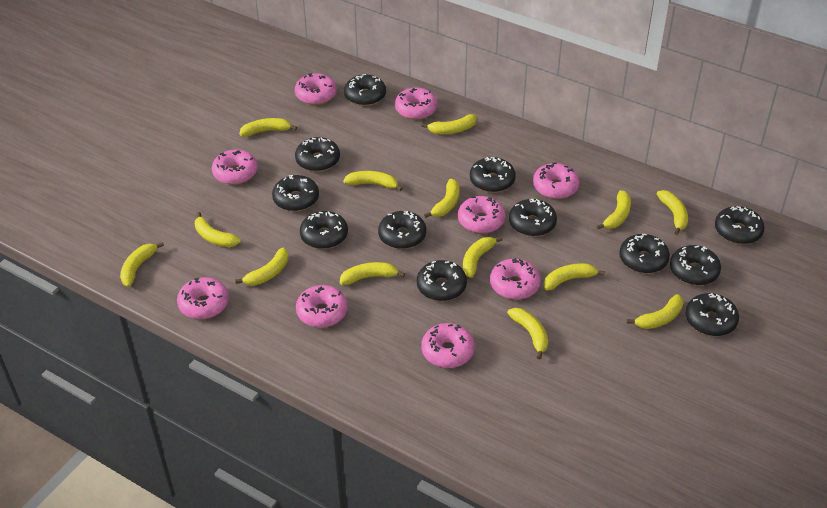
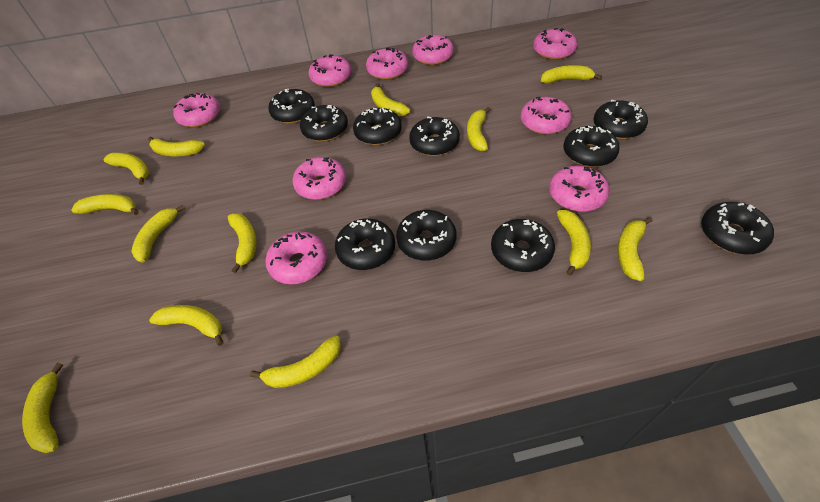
black donut: [272,175,319,211] [295,137,340,172] [300,211,348,249] [344,74,386,106] [378,211,426,249] [417,260,467,301] [470,157,516,193] [509,199,557,236] [619,234,670,273] [670,245,721,285] [685,293,739,336] [715,206,765,244] = 12 -> [268,89,315,124] [300,105,348,142] [335,219,395,270] [353,108,402,145] [396,210,457,261] [409,117,460,156] [491,219,555,272] [563,126,620,167] [594,100,648,139] [701,202,774,255] = 10
yellow banana: [120,242,164,287] [195,212,241,247] [235,247,289,285] [239,118,297,137] [340,262,405,285] [343,171,403,191] [421,114,477,134] [424,179,460,218] [463,236,503,278] [507,308,548,359] [544,263,605,291] [596,190,631,230] [627,294,683,329] [657,190,688,235] = 14 -> [22,363,63,453] [71,194,139,215] [104,153,149,185] [131,205,185,262] [148,136,205,156] [149,305,224,346] [228,213,257,273] [250,336,341,388] [371,83,410,116] [467,107,490,151] [541,65,602,84] [557,210,591,276] [618,217,652,281] = 13

